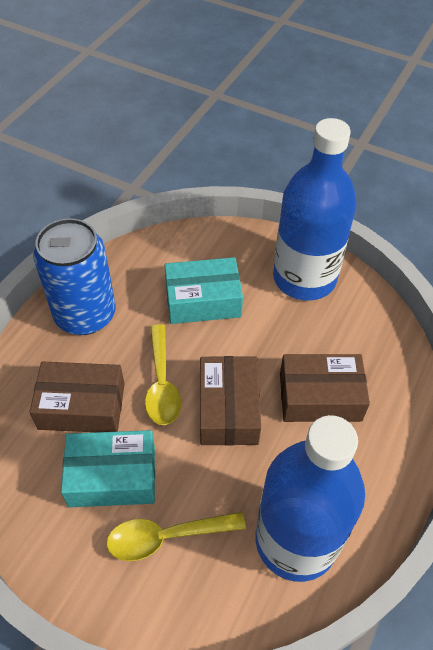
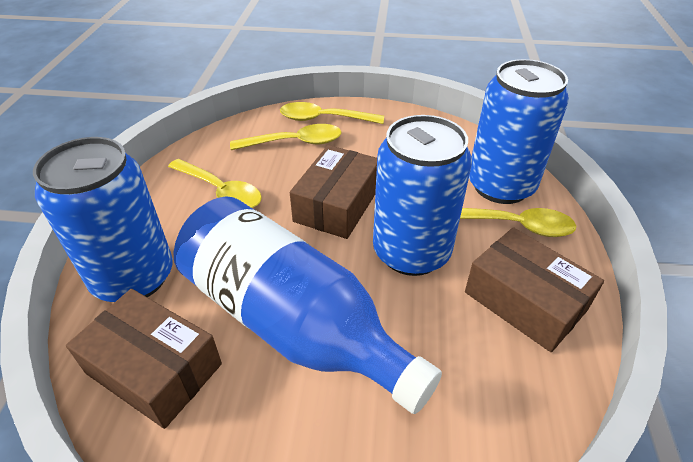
blue bottle: [255,415,365,582] [273,118,357,301] = 2 -> [173,196,442,414] = 1
blue can: [34,218,116,335] = 1 -> [33,137,173,302] [373,115,472,276] [469,59,569,204] = 3
turquoise box: [61,430,155,507] [165,257,243,324] = 2 -> none = 0
yellow spoon: [106,512,246,561] [145,324,181,425] = 2 -> [168,159,262,208] [230,124,341,150] [280,102,384,124] [460,208,576,237] = 4

